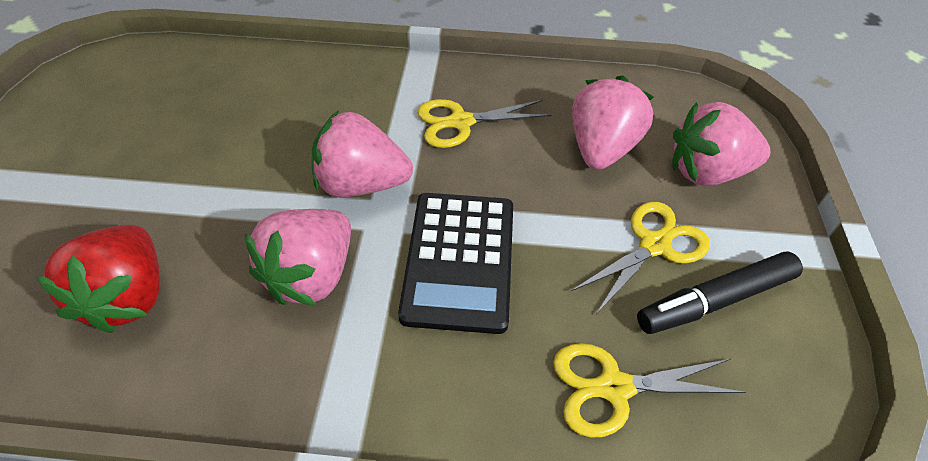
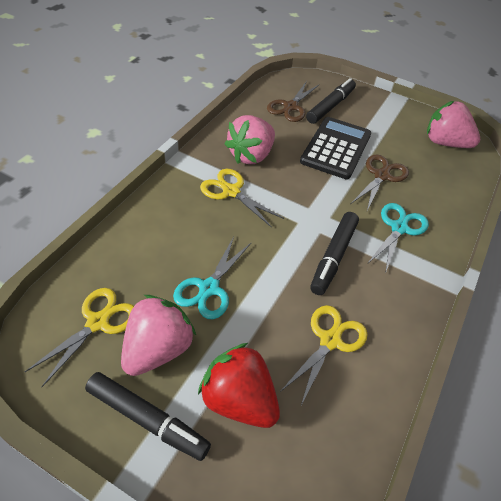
black marker: [637,252,803,334] = 1 -> [85,372,211,461] [306,78,356,124] [310,212,359,295] = 3
brown scissors: none = 0 -> [267,81,320,122] [351,154,409,211] = 2
pink strawberry: [245,209,351,306] [312,110,413,197] [572,75,654,170] [673,102,770,186] = 4 -> [121,295,196,376] [225,115,275,164] [427,101,480,148] = 3
turquoise scissors: none = 0 -> [173,237,252,319] [367,203,429,274] = 2

